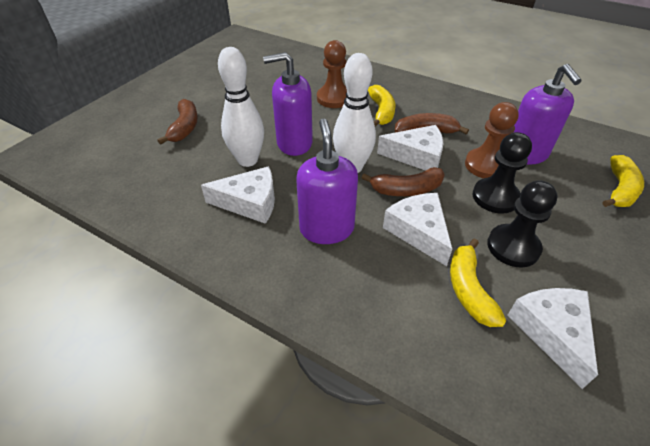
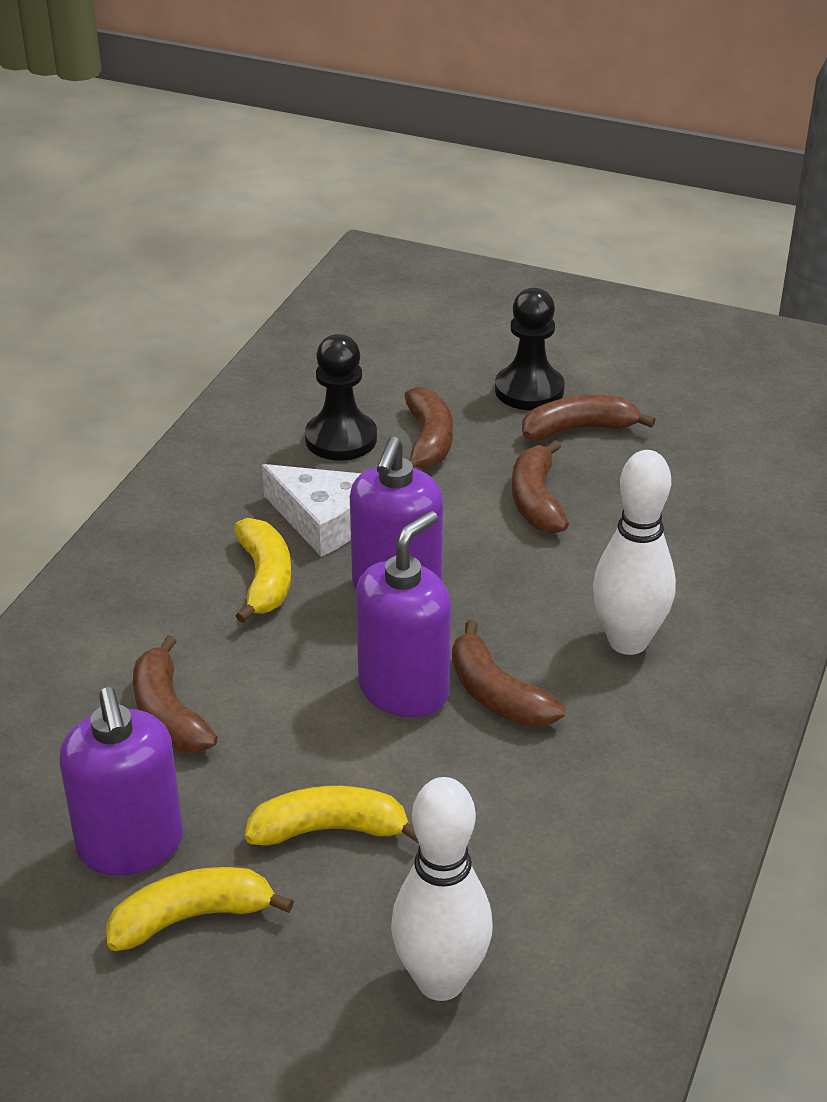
brown banana: [157,99,198,145] [362,167,445,196] [395,113,469,134] = 3 -> [133,635,218,753] [404,387,453,469] [452,620,565,727] [512,440,569,534] [522,395,655,440] = 5
brown pawn: [317,40,347,108] [465,102,519,178] = 2 -> none = 0
white cheese: [201,166,275,224] [377,125,443,171] [383,193,452,266] [507,288,598,389] = 4 -> [262,464,361,556] = 1

